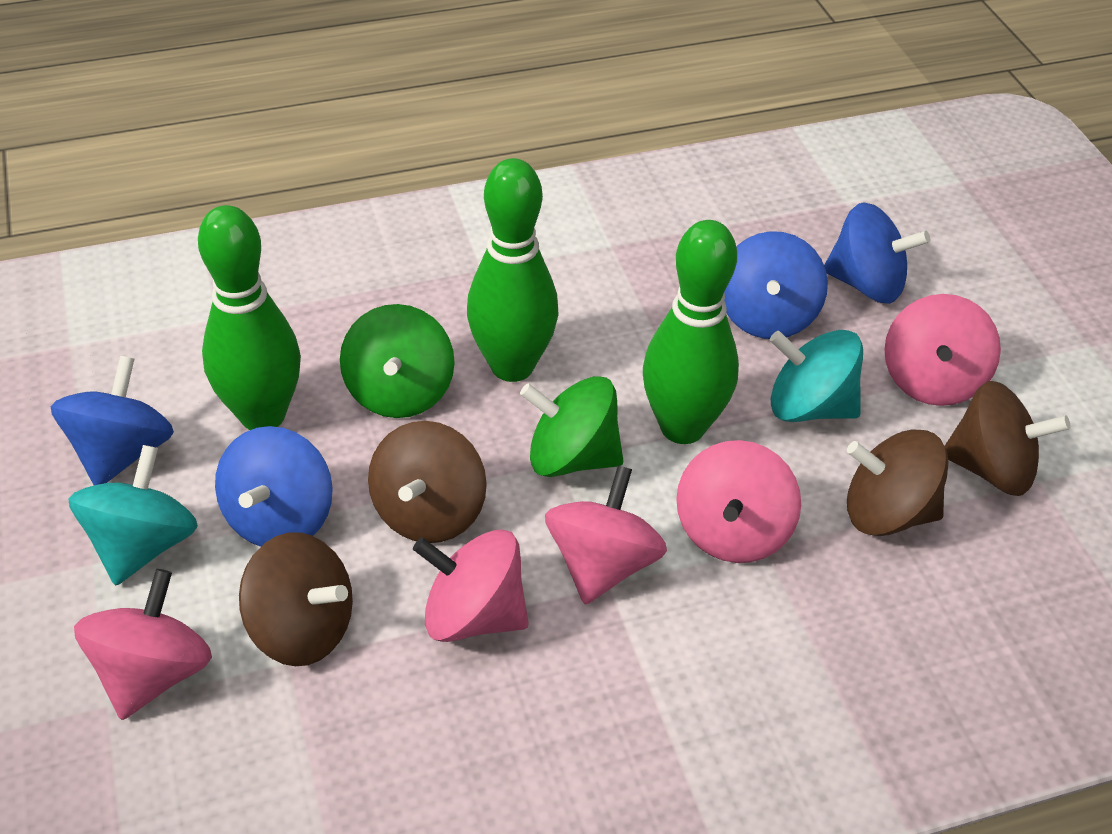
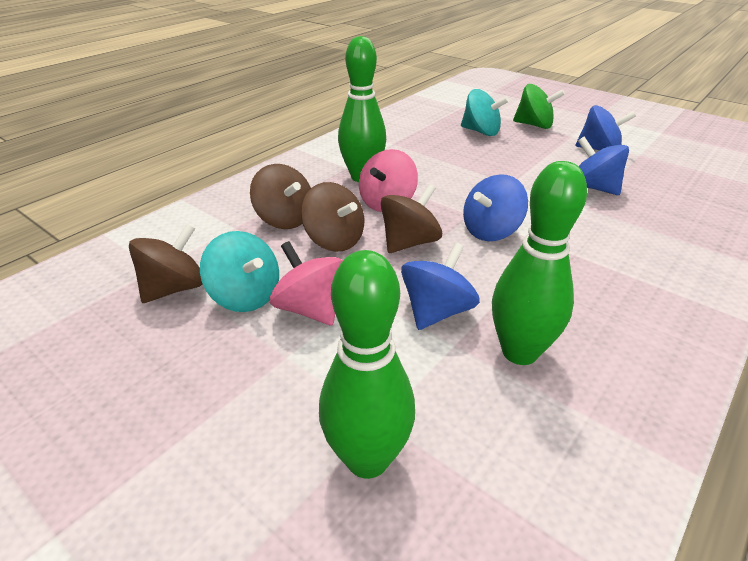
green spinning top: [340,304,455,418] [520,376,623,477] = 2 -> [513,84,565,129] = 1
pink spinning top: [74,569,212,720] [413,530,529,642] [545,465,667,604] [676,440,801,563] [884,294,1001,406] = 5 -> [270,241,343,325] [359,149,418,212] = 2

